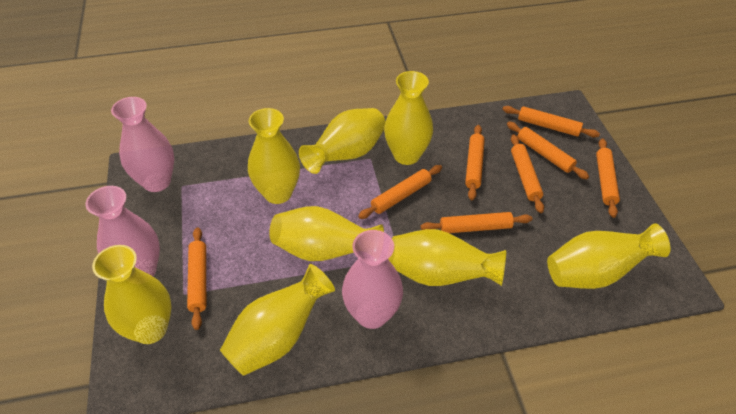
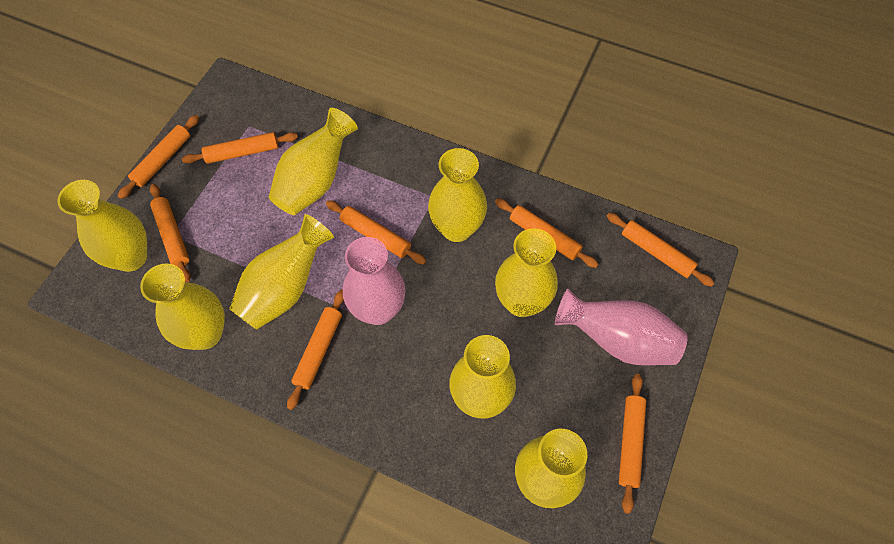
pink vase: [85,186,160,276] [111,97,174,192] [342,230,403,329] = 3 -> [343,237,406,325] [555,289,688,365] = 2

